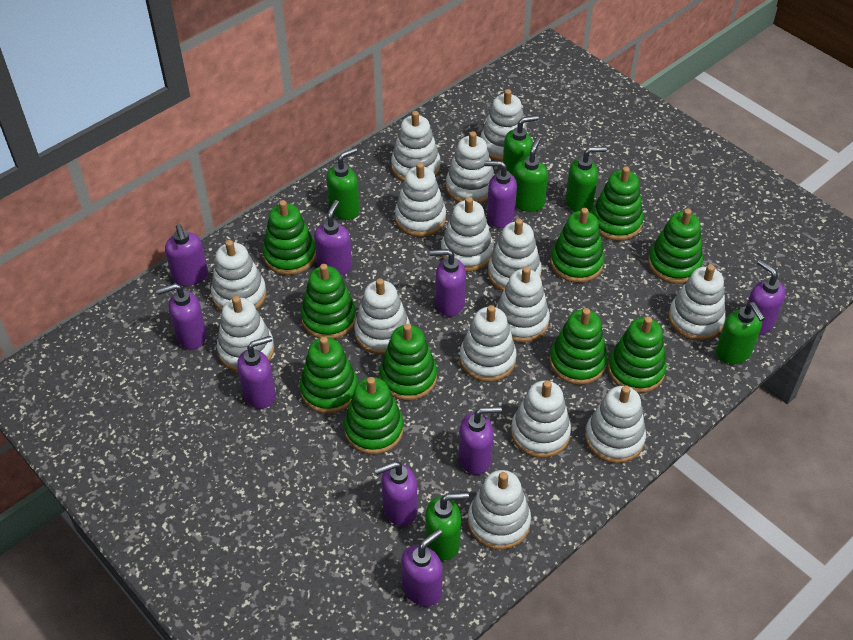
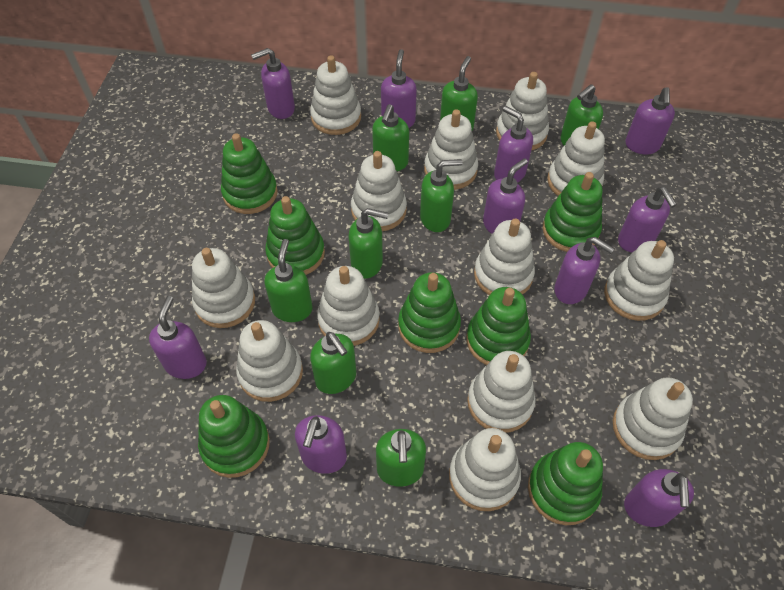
green soap dispenser: [327,147,360,220] [425,492,469,561] [503,115,539,175] [513,137,548,212] [566,146,606,212] [716,302,765,364] = 6 -> [264,239,312,322] [310,332,356,394] [348,208,388,279] [372,104,409,171] [376,429,426,487] [420,159,463,232] [440,56,478,130] [561,84,603,145] = 8
green stacking toy: [263,200,316,275] [300,337,358,414] [301,264,356,339] [344,377,404,454] [380,324,437,401] [550,208,604,283] [550,308,607,385] [592,166,644,241] [608,316,667,393] [648,209,703,284] = 10 -> [198,395,270,478] [221,133,278,214] [265,196,325,275] [398,272,461,353] [466,287,531,365] [528,442,603,525] [543,172,603,252] = 7
white stacking toy: [211,240,267,311] [217,296,274,372] [354,278,410,355] [391,111,440,182] [395,163,446,237] [441,197,494,272] [446,131,495,204] [460,305,517,382] [468,470,531,550] [480,89,528,161] [488,219,542,291] [496,267,550,343] [511,380,571,458] [585,386,646,463] [668,264,726,341] = 15 -> [192,248,255,328] [236,320,303,402] [310,55,361,135] [317,266,380,346] [351,151,407,231] [424,109,478,190] [449,428,521,511] [467,351,536,433] [474,218,535,295] [496,72,549,151] [547,122,605,196] [604,240,674,321] [613,377,693,460] = 13

